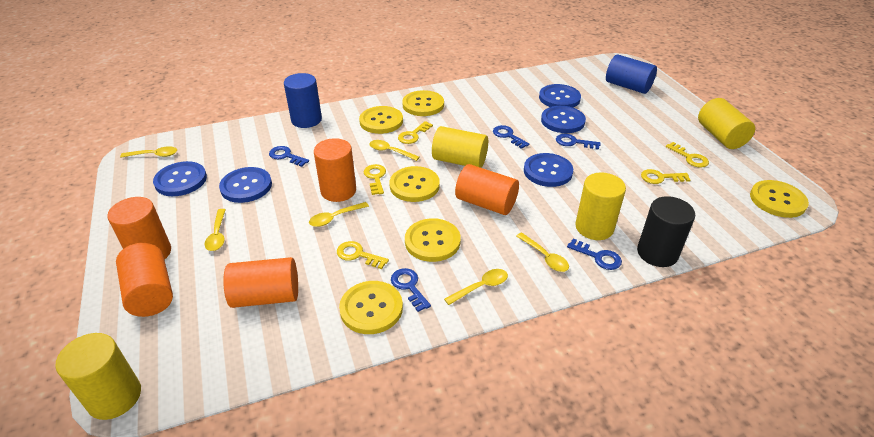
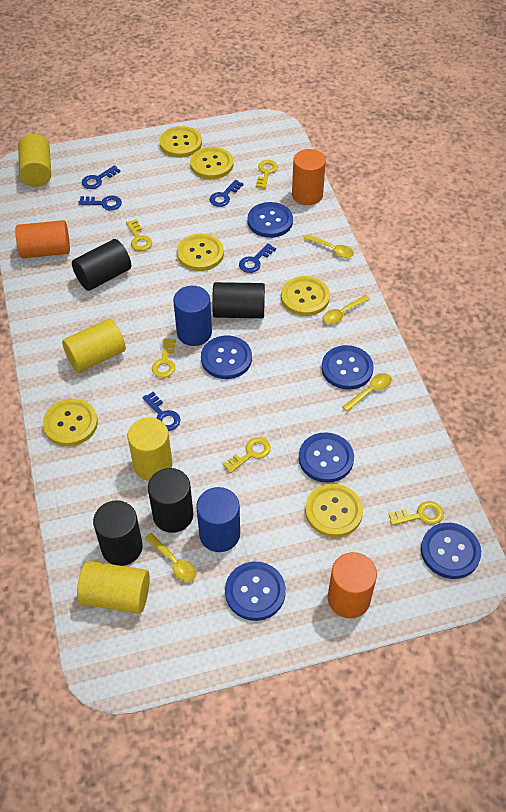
black cylinder: [637,196,695,267] = 1 -> [72,239,131,291] [93,500,143,566] [148,468,193,533] [212,282,265,318] = 4
blue button: [153,161,207,196] [219,167,272,203] [524,153,573,187] [539,84,581,108] [541,106,586,133] = 5 -> [201,336,252,379] [225,562,286,621] [248,202,293,238] [299,432,354,483] [322,345,374,390] [421,523,481,579] = 6
orange cylinder: [107,197,171,260] [116,243,173,317] [223,257,298,308] [314,138,356,202] [455,164,519,215] = 5 -> [15,220,70,258] [292,149,326,205] [328,552,377,618] = 3
yellow spoon: [120,146,177,158] [205,209,226,251] [309,202,369,227] [369,140,420,161] [444,269,508,305] [516,232,569,272] = 6 -> [145,533,196,582] [304,235,354,258] [323,295,370,324] [342,373,392,412] = 4

